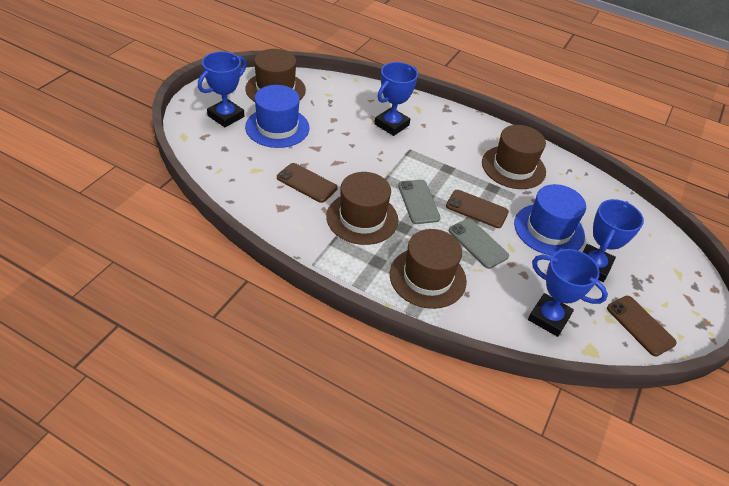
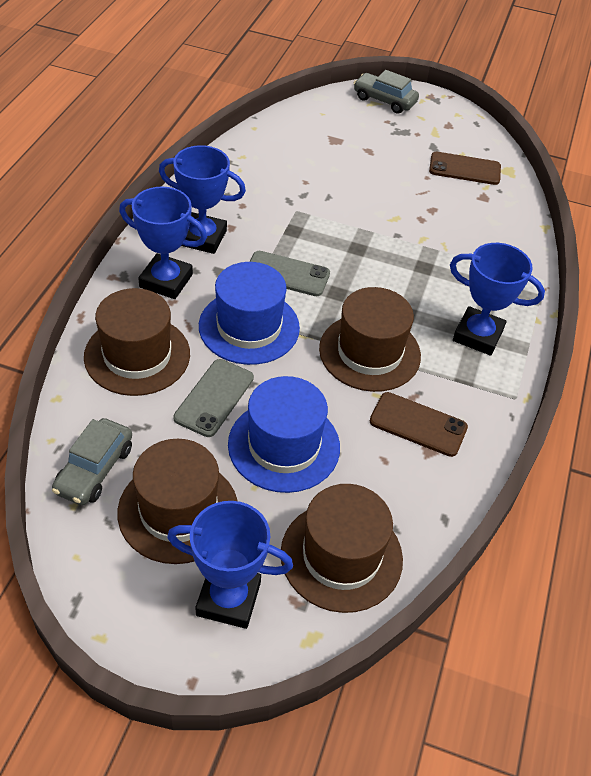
brown phone: [277,163,338,203] [446,190,509,228] [607,296,677,357] = 3 -> [370,392,468,457] [429,152,501,185] = 2
grey car: none = 0 -> [52,418,132,505] [354,70,419,114] = 2

